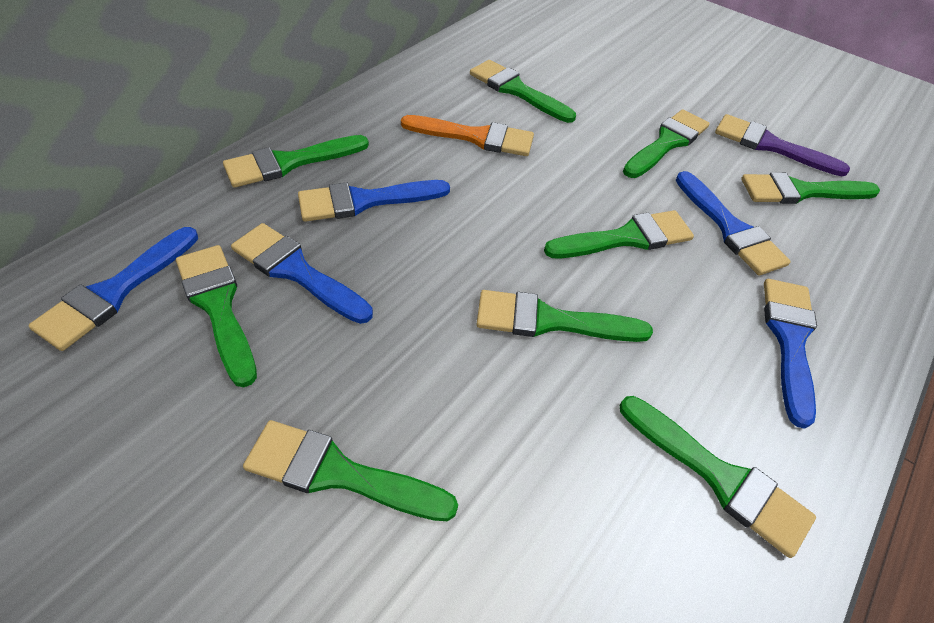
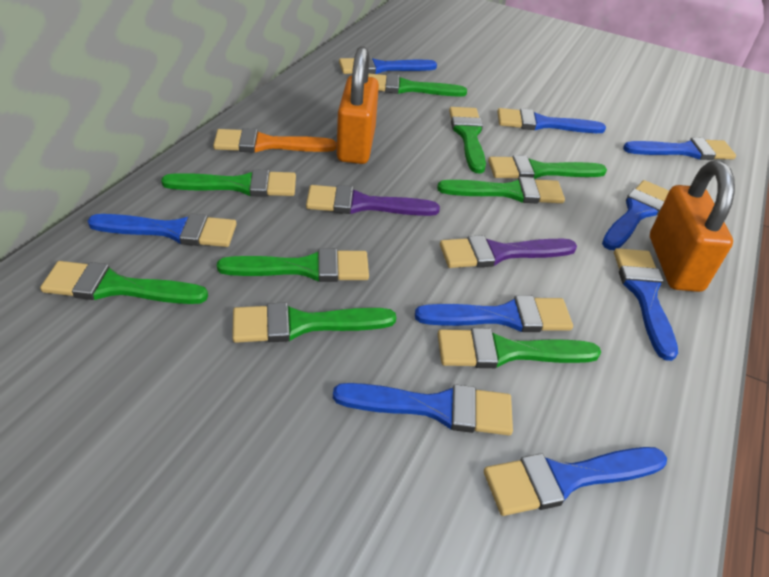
blue brush: [28,227,198,351] [231,223,373,324] [298,180,450,222] [676,171,791,275] [764,279,817,429] = 5 -> [88,213,237,247] [333,383,513,435] [339,56,437,74] [415,295,573,332] [484,447,667,516] [497,108,606,133] [602,180,669,250] [614,248,678,361] [623,138,736,160] = 9
orange padlock: none = 0 -> [337,46,379,164] [650,161,735,292] = 2
purple brush: [715,114,850,176] = 1 -> [306,185,440,216] [440,235,577,268] = 2

